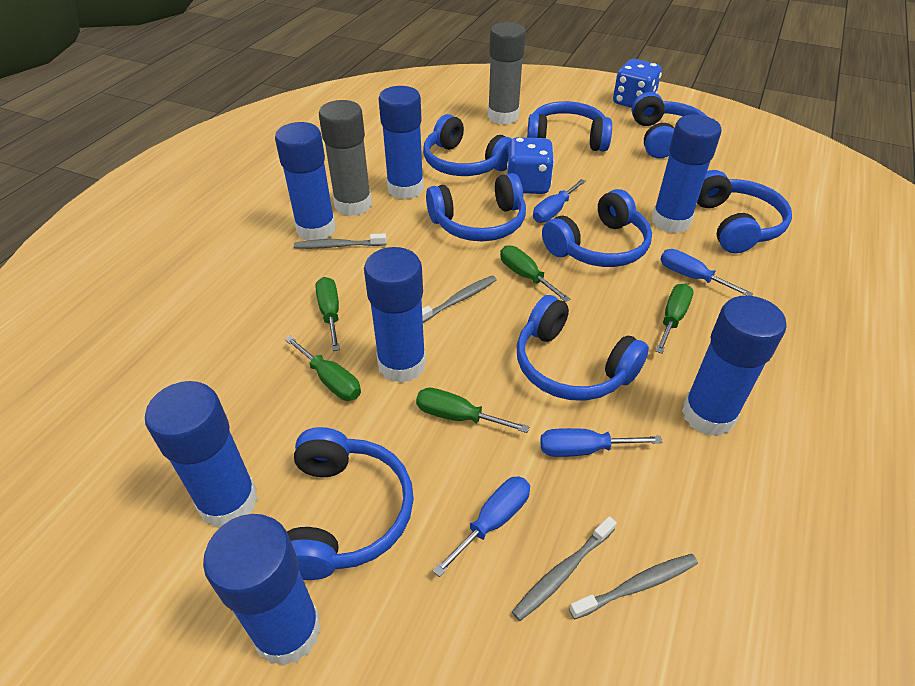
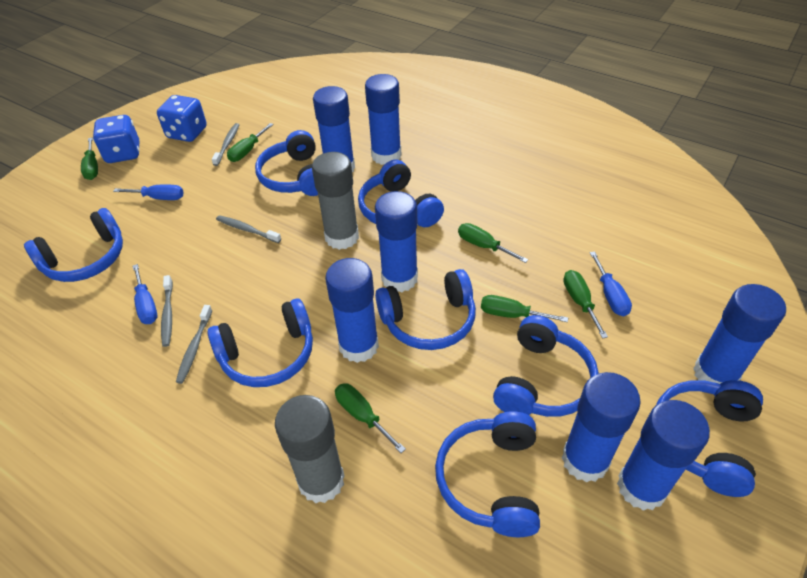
blue screwdriver: [433,476,530,577] [533,179,586,223] [540,428,662,457] [660,249,753,296] = 4 -> [113,184,184,200] [133,264,158,324] [590,251,632,316] = 3
green screwdriver: [285,336,361,401] [315,277,340,351] [416,388,530,433] [500,245,571,302] [655,283,694,354] = 5 -> [81,137,98,180] [227,123,274,162] [335,383,406,453] [458,223,528,263] [481,295,568,322] [563,270,608,339] = 6

